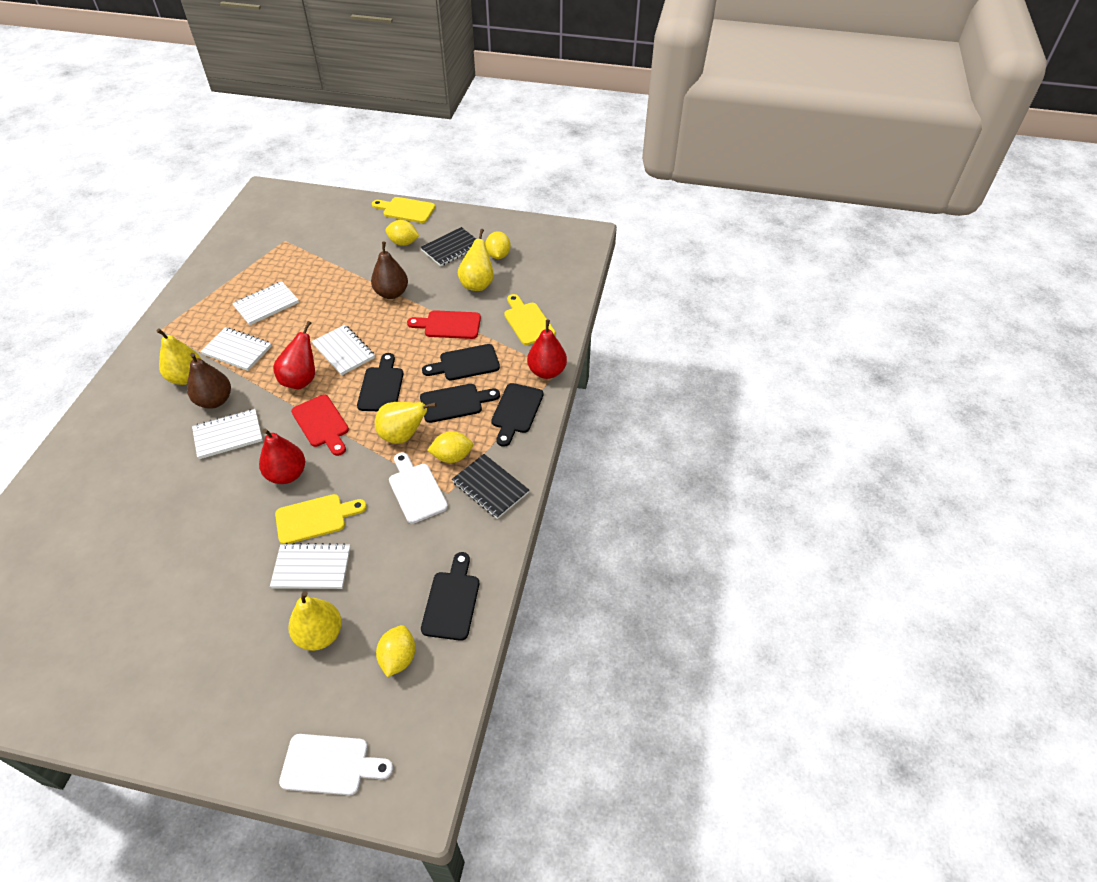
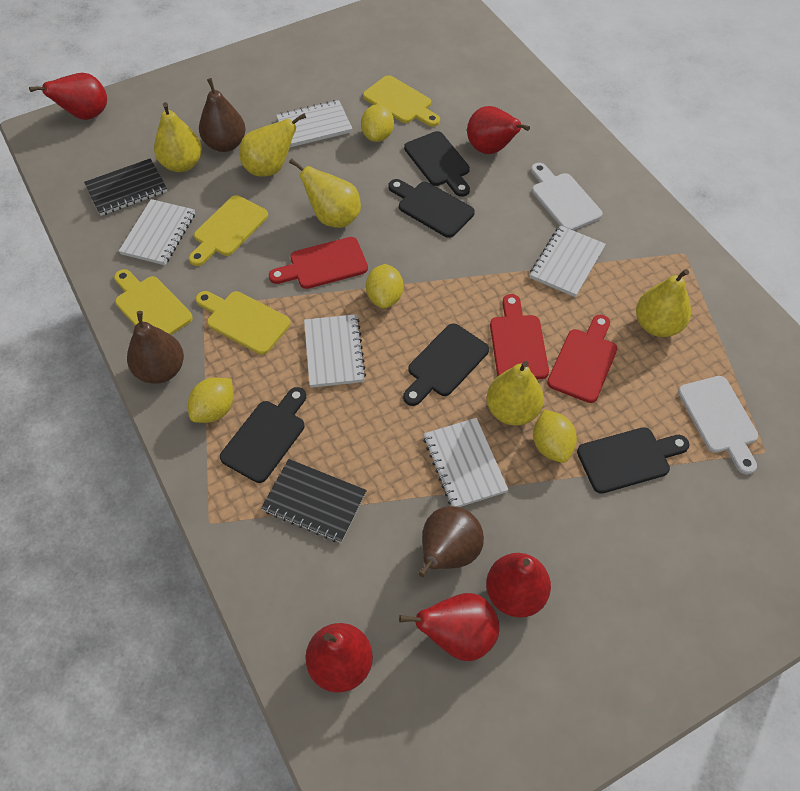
brown pear: [187,353,231,409] [371,242,408,299] = 2 -> [127,311,184,384] [199,78,246,152] [418,506,484,577] = 3
red cutting board: [291,395,349,456] [407,310,481,339] = 2 -> [269,237,368,289] [490,294,549,379] [547,315,617,403] = 3
red pear: [259,429,305,484] [273,321,315,389] [527,320,567,379] = 3 -> [29,73,107,120] [305,623,373,692] [399,593,499,661] [467,106,530,154] [486,553,551,618] = 5
yellow cutting board: [275,494,367,544] [372,197,435,223] [504,294,555,345] = 3 -> [114,269,193,335] [189,195,268,266] [196,291,291,355] [363,75,440,127] = 4
yellow pear: [156,328,201,385] [288,591,342,651] [375,402,437,444] [458,229,494,291] = 4 -> [154,102,202,172] [239,113,306,176] [289,158,361,228] [487,361,544,426] [636,269,691,337] = 5

